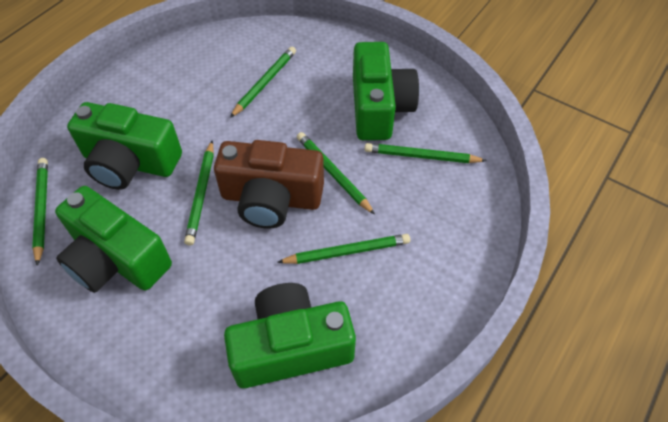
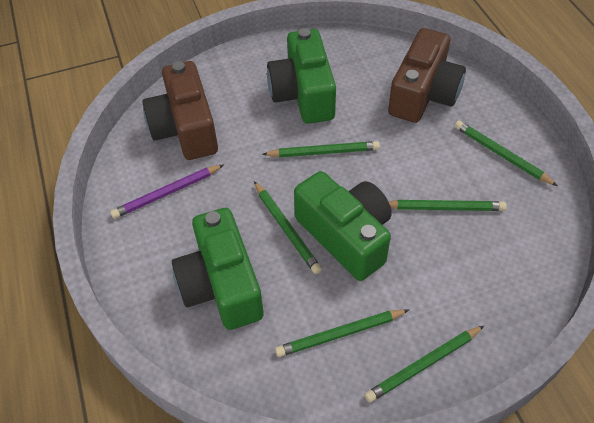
brown camera: [214,140,324,229] = 1 -> [142,61,218,160] [388,28,466,123] = 2
green camera: [55,186,172,293] [67,102,182,190] [224,283,356,388] [353,42,419,140] = 4 -> [172,208,264,330] [267,28,336,124] [294,171,392,281] = 3
purple pencil: none = 0 -> [110,164,224,219] = 1

